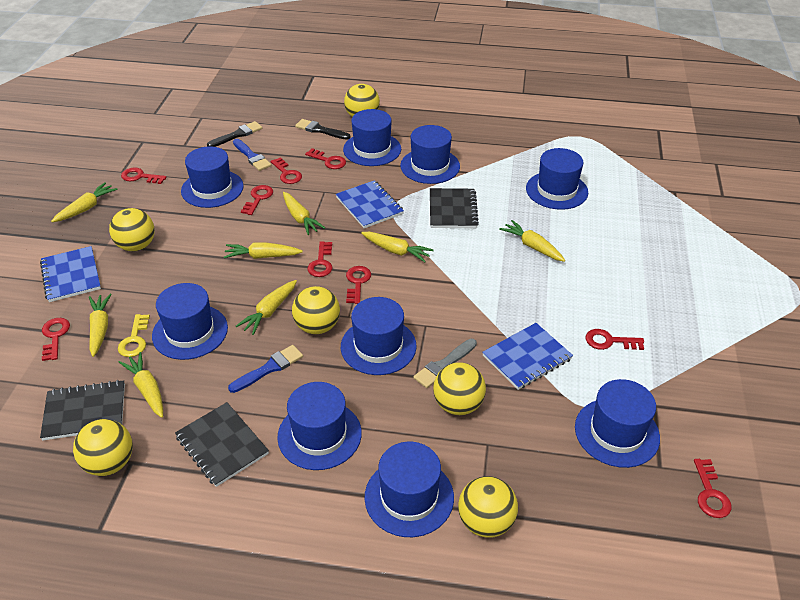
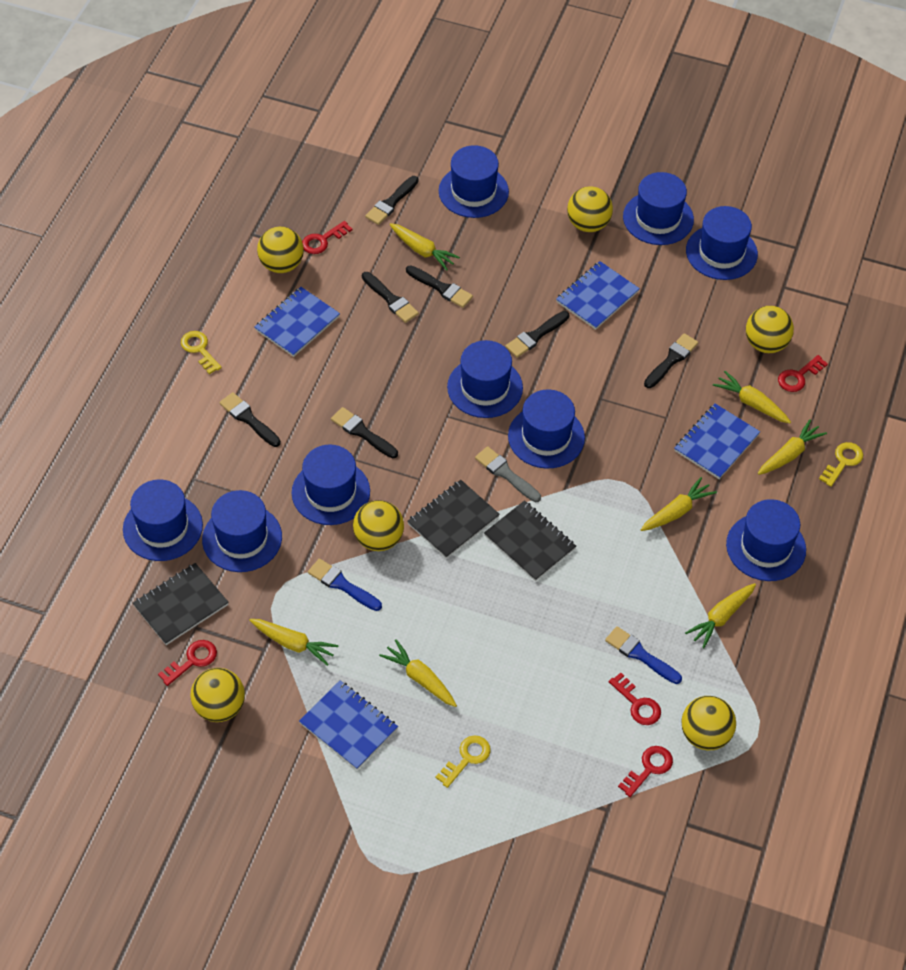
black brush: [207,121,262,147] [295,119,351,140] = 2 -> [219,392,281,447] [331,407,398,458] [362,272,419,323] [365,176,419,225] [406,265,473,308] [505,311,569,358] [644,333,698,388] = 7
blue notebook: [40,246,101,302] [336,180,404,228] [482,323,573,390] = 3 -> [255,287,340,357] [299,680,398,770] [556,261,640,330] [674,404,760,479] = 4
red key: [42,318,70,361] [121,167,167,184] [241,185,273,215] [271,157,302,184] [305,148,346,169] [307,241,333,277] [346,266,371,304] [585,329,644,350] [694,459,732,518] = 9 -> [158,640,217,686] [302,221,352,254] [609,672,661,725] [618,746,673,797] [778,355,828,392] = 5
yellow carrot: [51,182,117,222] [89,294,112,357] [119,352,163,418] [224,242,303,259] [236,280,297,335] [283,192,325,235] [361,232,434,262] [499,220,565,262] = 8 -> [249,619,339,666] [379,639,457,707] [390,223,460,271] [641,477,717,531] [685,583,756,648] [713,371,791,423] [758,419,827,475] = 7
yellow key: [118,314,150,357] = 1 -> [181,331,222,374] [436,735,491,788] [819,442,863,487] = 3

